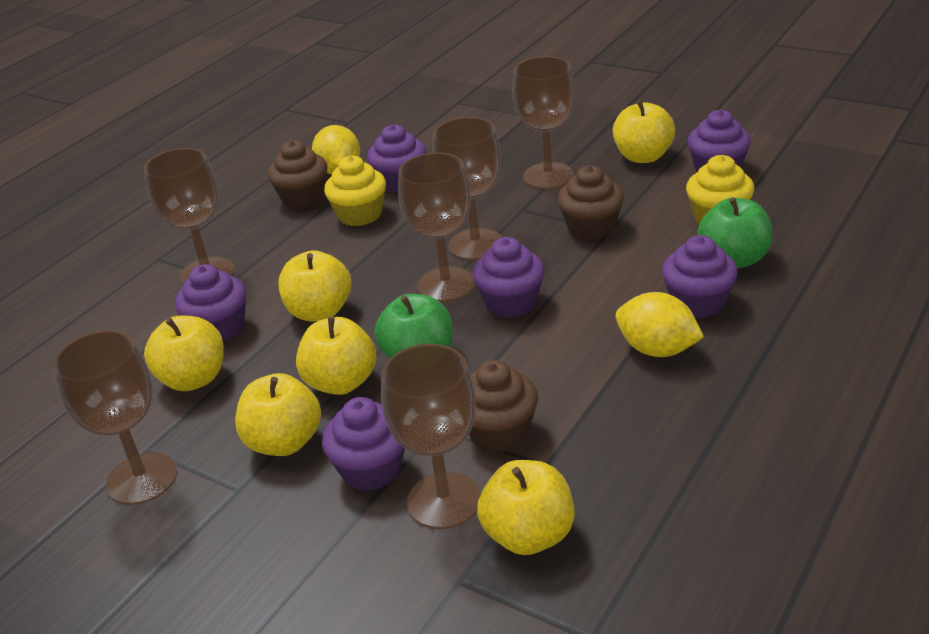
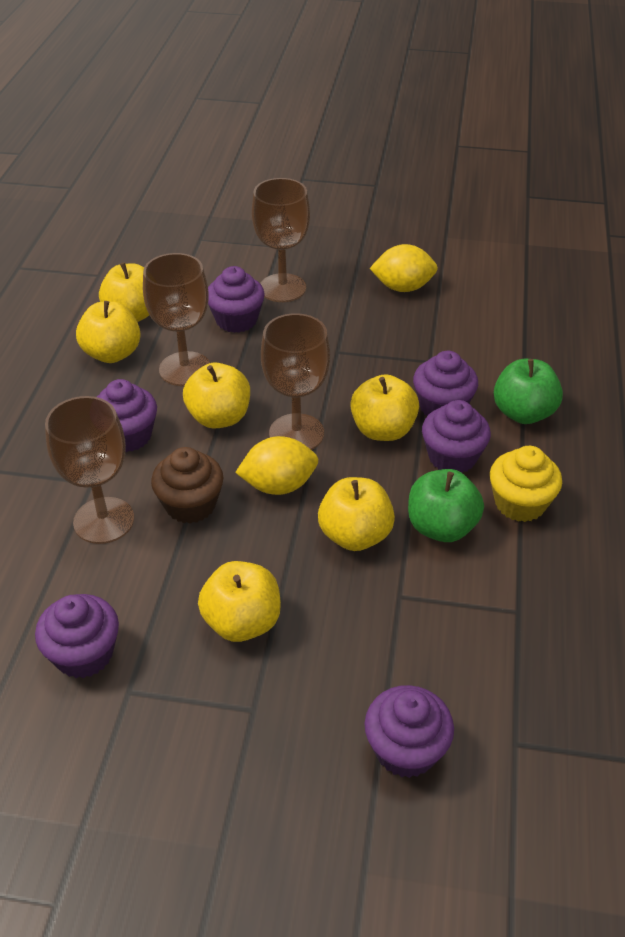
brown cupcake: [268,140,327,209] [469,360,538,452] [558,165,624,240] = 3 -> [151,447,224,524] = 1
brown goblet: [53,330,177,505] [144,148,235,285] [381,343,481,529] [398,152,475,302] [432,117,502,260] [512,56,575,189] = 6 -> [45,396,134,544] [143,253,210,386] [251,178,310,302] [261,313,330,450] = 4
yellow cupcake: [324,156,386,226] [686,155,754,224] = 2 -> [490,446,562,522] = 1

